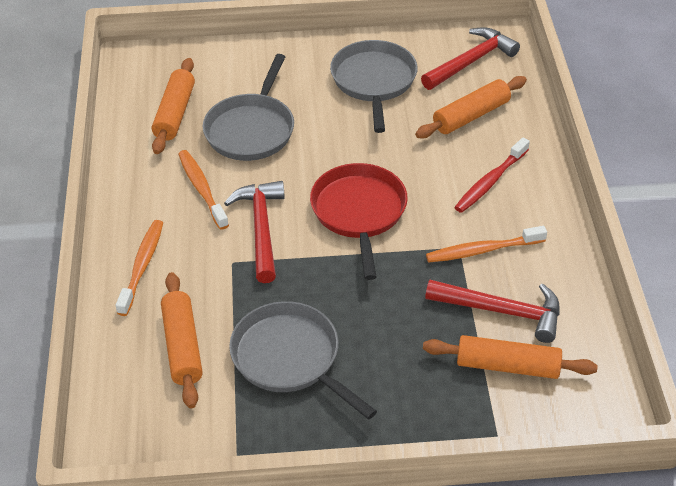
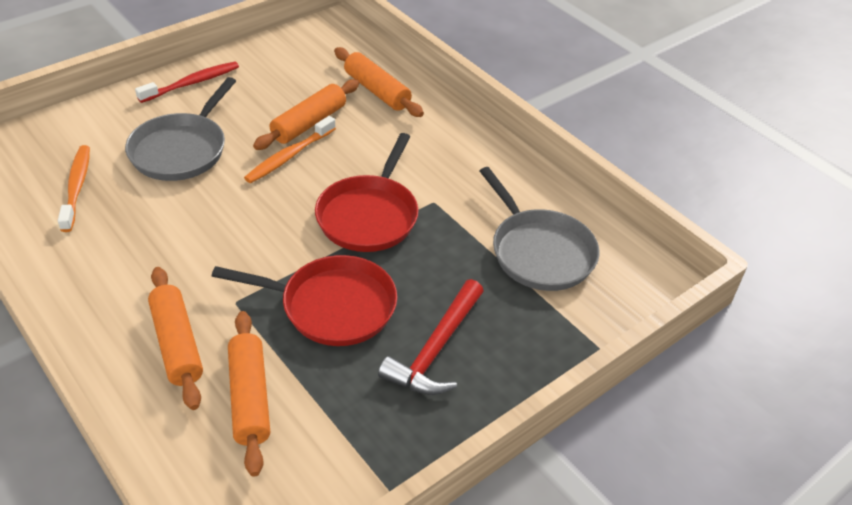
grey pan: [203,54,294,161] [229,301,377,420] [330,40,418,133] = 3 -> [125,77,236,181] [480,167,600,291] = 2
orange toothbrush: [116,220,163,316] [178,150,229,230] [426,226,547,262] = 3 -> [58,145,90,232] [244,116,336,183] = 2
red hammer: [224,181,285,283] [421,27,520,90] [425,280,560,343] = 3 -> [378,279,484,395] = 1
red pan: [310,163,408,280] = 1 -> [212,255,397,346] [315,133,418,252] = 2

